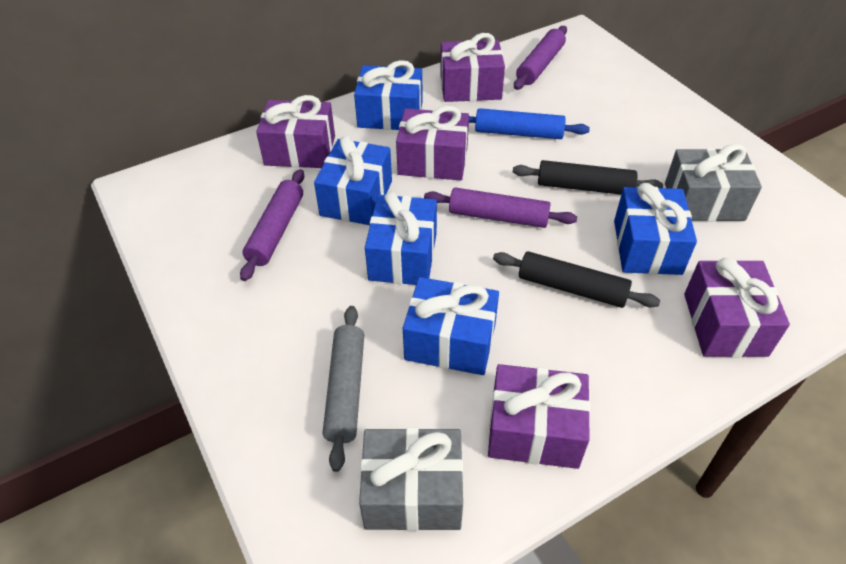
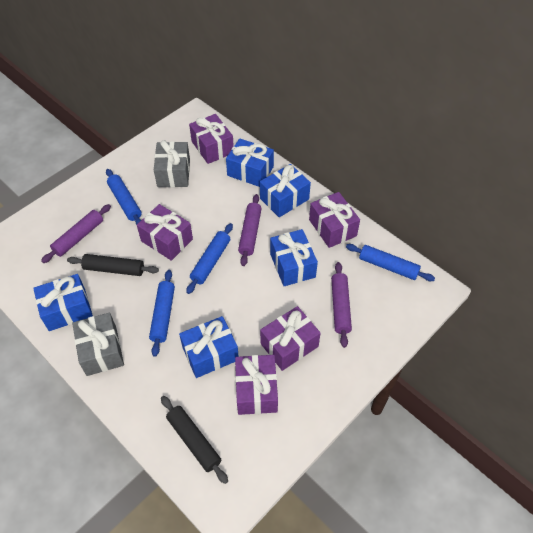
blue rolling pin: [469,108,590,139] = 1 -> [106,169,142,225] [149,270,175,357] [186,223,233,294] [346,244,435,281] = 4
grey rolling pin: [323,306,364,472] = 1 -> none = 0

